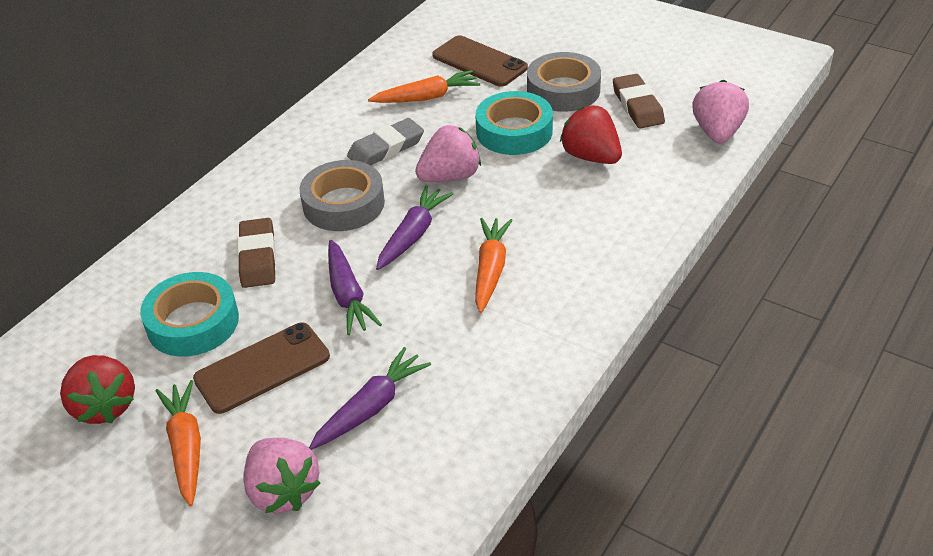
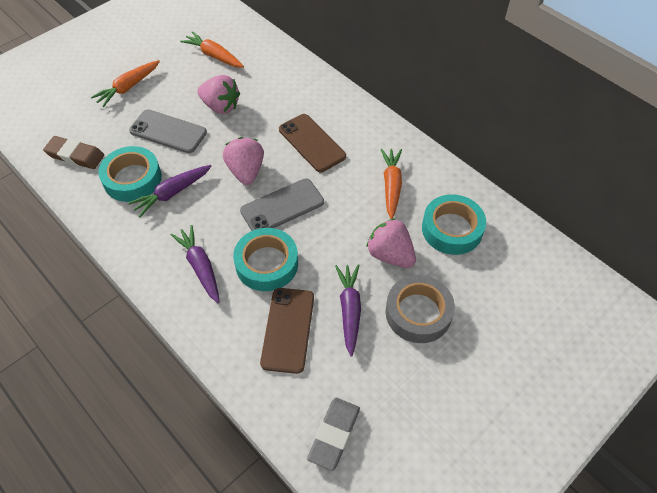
brown eraser: [237,218,276,288] [613,74,665,129] = 2 -> [43,136,104,169] = 1
grey phone: none = 0 -> [129,109,207,153] [240,178,324,231] = 2
grey tape: [300,160,385,231] [527,52,601,112] = 2 -> [386,275,455,343] = 1
red strawberry: [60,355,135,424] [560,106,622,164] = 2 -> none = 0
turquoise tape: [140,272,239,357] [475,91,553,155] = 2 -> [98,146,162,202] [233,228,298,291] [422,194,486,255] = 3

